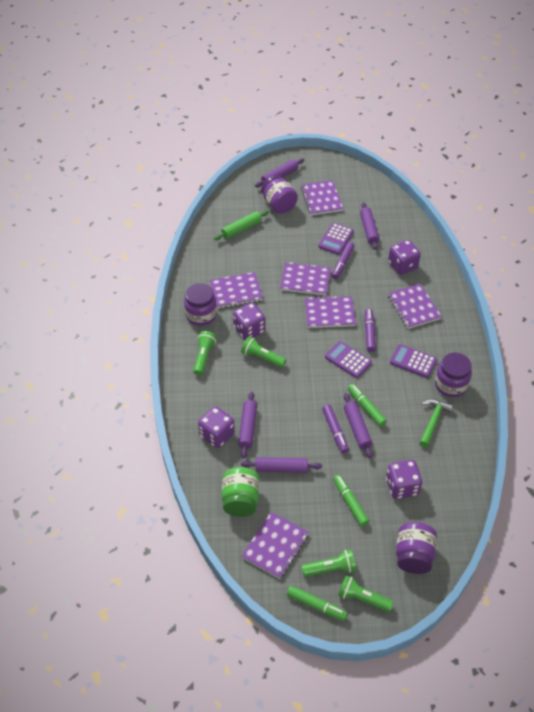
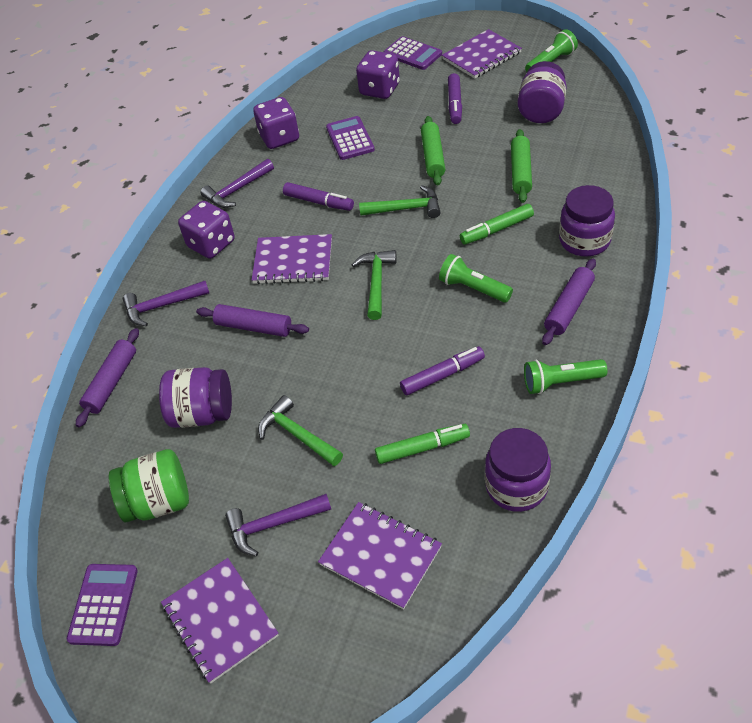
green flashlight: [193,331,217,375] [241,336,286,368] [302,550,356,577] [338,575,393,612] = 4 -> [439,254,513,303] [524,359,607,394] [525,29,578,72] = 3
green hammer: [419,399,453,447] = 1 -> [258,395,343,466] [351,250,397,320] [359,185,440,218] = 3
green marker: [287,586,347,621] [333,475,369,526] [348,384,387,427] = 3 -> [375,424,470,464] [460,204,534,245] = 2
green rolling pin: [214,210,269,240] = 1 -> [421,116,445,186] [511,129,532,203] = 2
purple dice: [198,406,235,448] [233,303,265,340] [386,460,422,499] [388,240,421,275] = 4 -> [178,201,235,259] [253,97,299,149] [356,50,400,99] = 3
purple hammer: none = 0 -> [123,281,209,326] [201,159,274,208] [225,494,331,556] = 3
purple notebook: [210,272,263,308] [242,512,309,579] [280,262,331,295] [300,180,343,215] [305,295,356,328] [388,284,442,329] = 6 -> [161,558,279,684] [252,234,332,284] [318,502,442,610] [442,29,522,79] = 4
purple rolling pin: [238,392,257,459] [241,457,322,473] [255,158,304,187] [344,393,372,458] [360,202,380,250] = 5 -> [76,328,139,428] [196,304,309,337] [542,259,596,345] = 3

